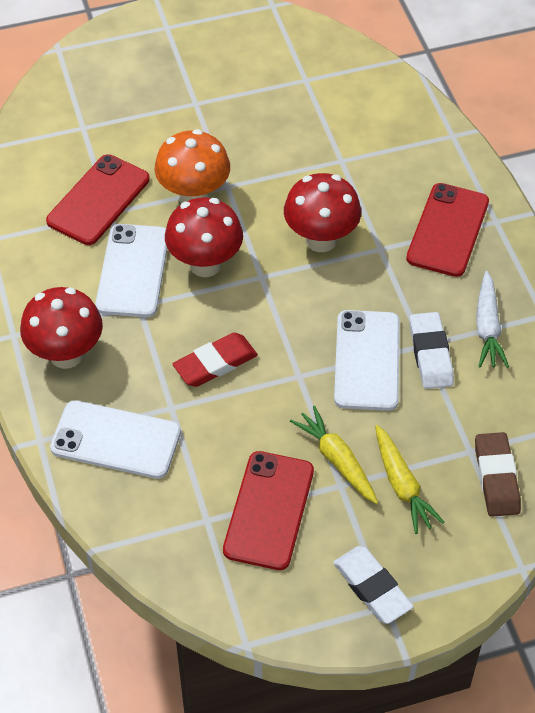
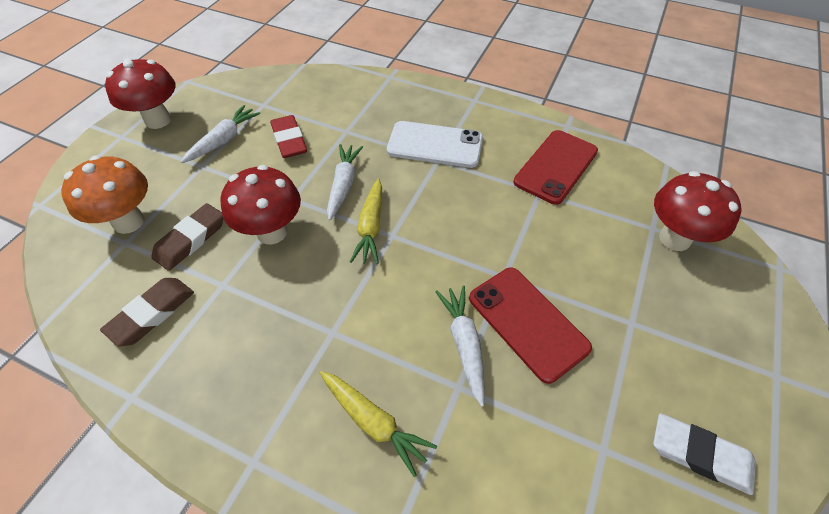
brown eraser: [475,432,521,517] = 1 -> [100,278,194,346] [152,203,223,271] = 2
red phone: [46,154,150,245] [223,451,314,570] [406,183,489,277] = 3 -> [469,268,592,384] [513,130,598,205] = 2
white carrot: [476,271,509,368] = 1 -> [181,105,260,163] [327,144,363,220] [436,286,485,407] = 3
white eraser: [333,546,414,624] [410,312,454,389] = 2 -> [653,413,756,495] = 1
white phone: [50,400,181,479] [95,224,167,317] [334,310,400,411] = 3 -> [387,121,483,168] = 1

